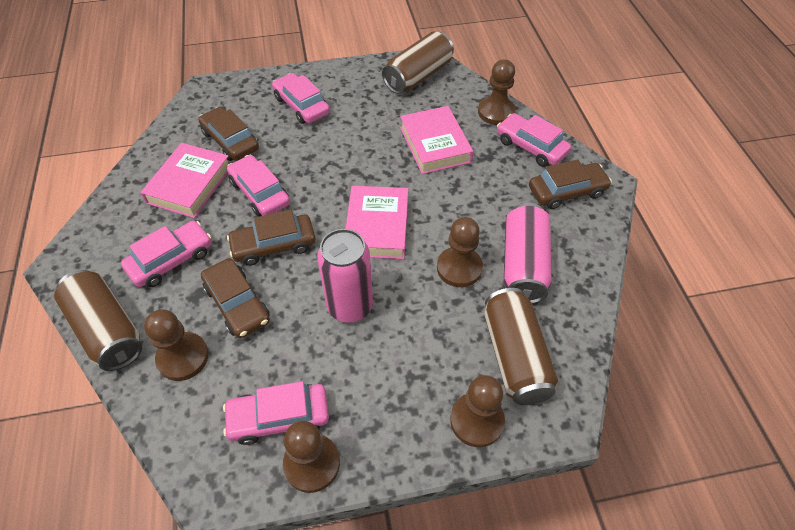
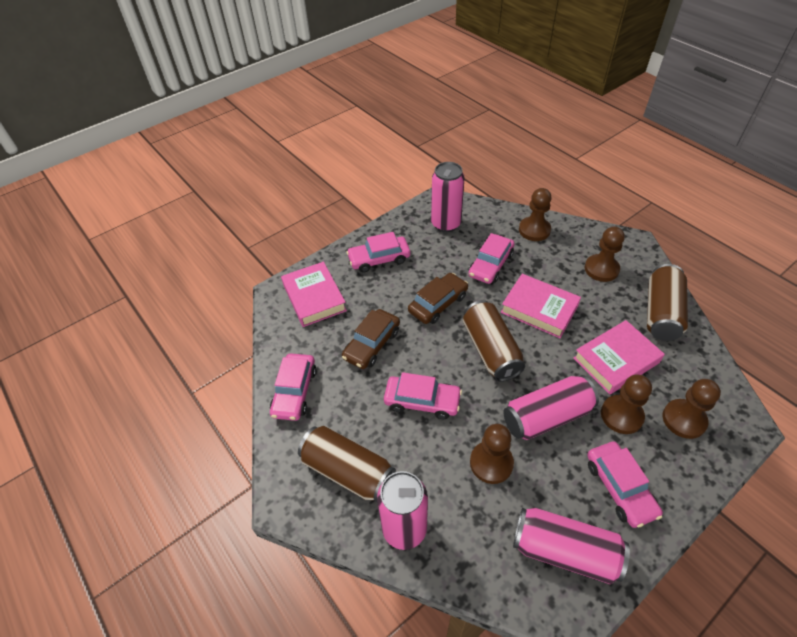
brown car: [198,106,259,161] [201,258,270,338] [227,209,315,266] [529,159,612,209] = 4 -> [342,309,400,369] [408,273,468,324] = 2
pink can: [317,229,373,323] [504,203,552,304] = 2 -> [377,471,428,550] [431,162,465,232] [503,375,599,440] [513,508,630,584] = 4

